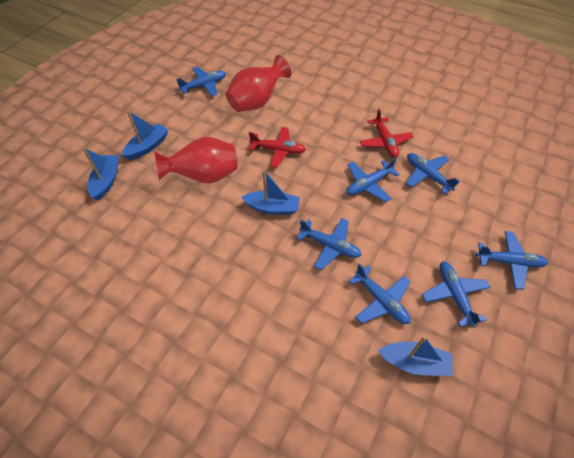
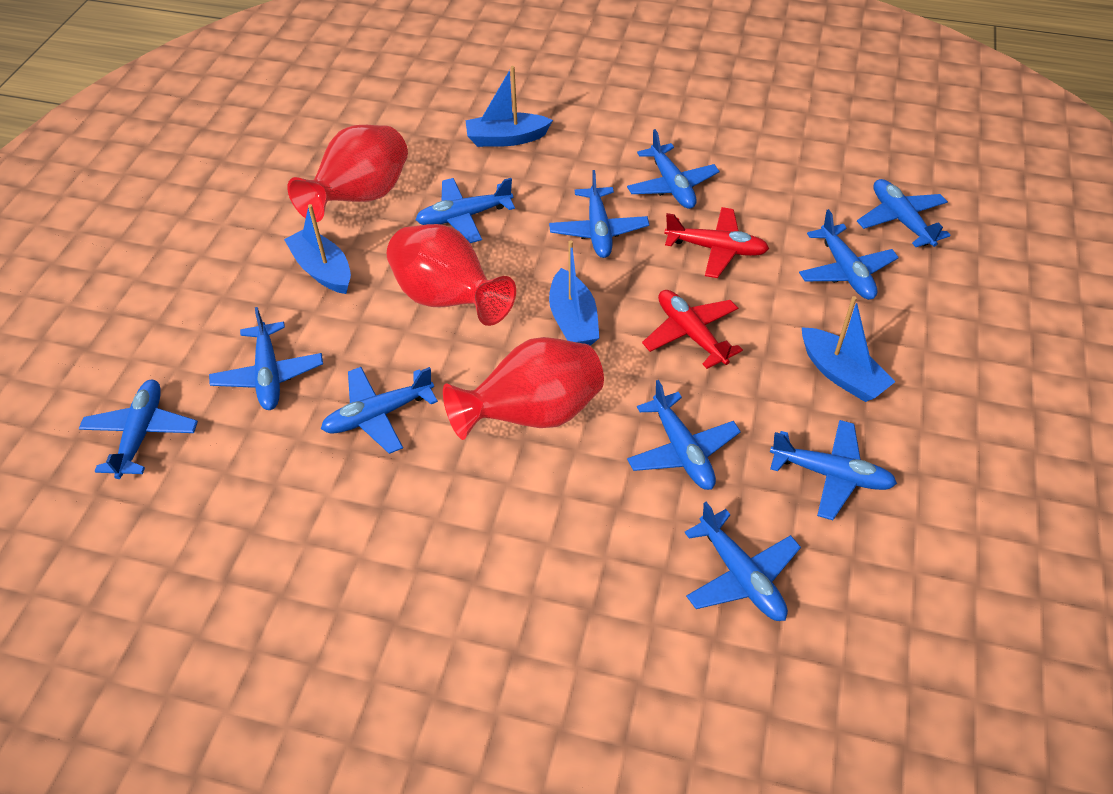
blue plane: [176,67,226,96] [296,218,361,270] [346,157,400,202] [349,264,411,324] [406,153,460,194] [422,261,490,327] [476,231,548,290] = 7 -> [79,380,198,479] [209,307,323,410] [321,367,438,454] [415,178,515,243] [549,170,649,258] [627,129,719,209] [627,380,741,490] [684,502,801,621] [770,420,897,520] [799,209,899,300] [857,179,950,247] = 11
red vase: [154,137,237,184] [225,55,291,112] = 2 -> [287,125,408,222] [387,224,516,326] [443,337,604,440] = 3

